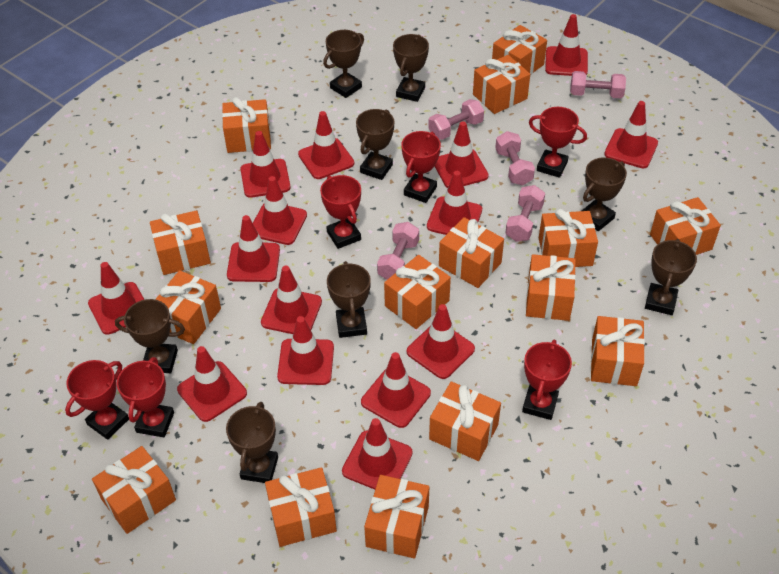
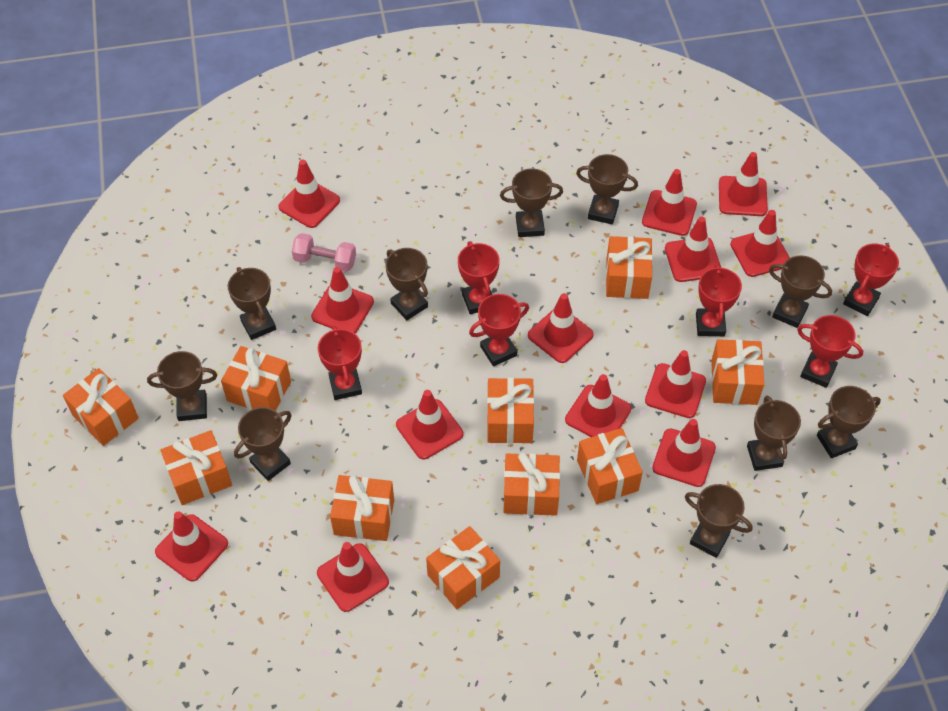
brown trophy: [115,299,185,373] [226,402,278,483] [323,30,364,98] [327,261,371,338] [356,109,394,180] [393,34,429,102] [582,158,627,231] [645,239,697,315] = 8 -> [147,351,217,421] [227,267,276,340] [234,407,292,481] [385,248,428,320] [500,168,563,237] [576,154,638,224] [685,484,753,558] [747,395,801,471] [769,256,832,328] [817,386,881,458] = 10
orange gift: [92,446,176,534] [150,210,211,275] [155,270,221,344] [222,97,271,153] [265,467,337,547] [364,475,429,559] [384,255,451,329] [429,381,501,461] [439,217,504,288] [473,55,530,114] [492,25,547,75] [526,254,576,321] [539,209,598,267] [591,316,645,386] [650,197,721,255] = 15 -> [63,368,139,446] [160,430,232,505] [221,346,291,411] [330,475,394,541] [426,526,500,609] [487,378,534,444] [503,452,560,516] [577,428,643,504] [606,236,653,299] [711,339,764,405] = 10
pink dumbbell: [377,222,419,280] [428,99,484,140] [495,131,535,185] [505,185,545,242] [570,71,626,98] = 5 -> [292,233,356,272] = 1
red traffic cone: [88,262,145,335] [177,346,247,422] [227,215,280,282] [240,131,291,198] [253,176,307,245] [261,266,322,334] [277,316,334,385] [298,111,354,179] [342,418,413,490] [361,352,431,428] [407,304,475,379] [427,171,482,235] [435,121,489,188] [545,14,588,76] [604,101,658,168] = 15 -> [155,511,228,581] [278,160,340,228] [311,267,374,333] [317,542,389,612] [396,390,463,459] [528,293,594,363] [565,374,631,437] [642,169,697,236] [645,350,706,418] [652,419,716,487] [665,216,721,282] [719,152,768,216] [730,210,790,277] = 13

